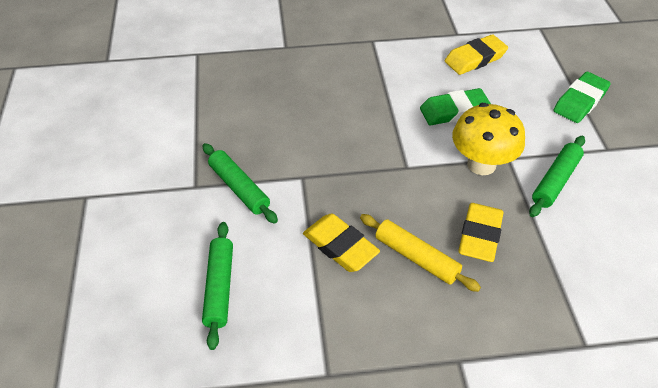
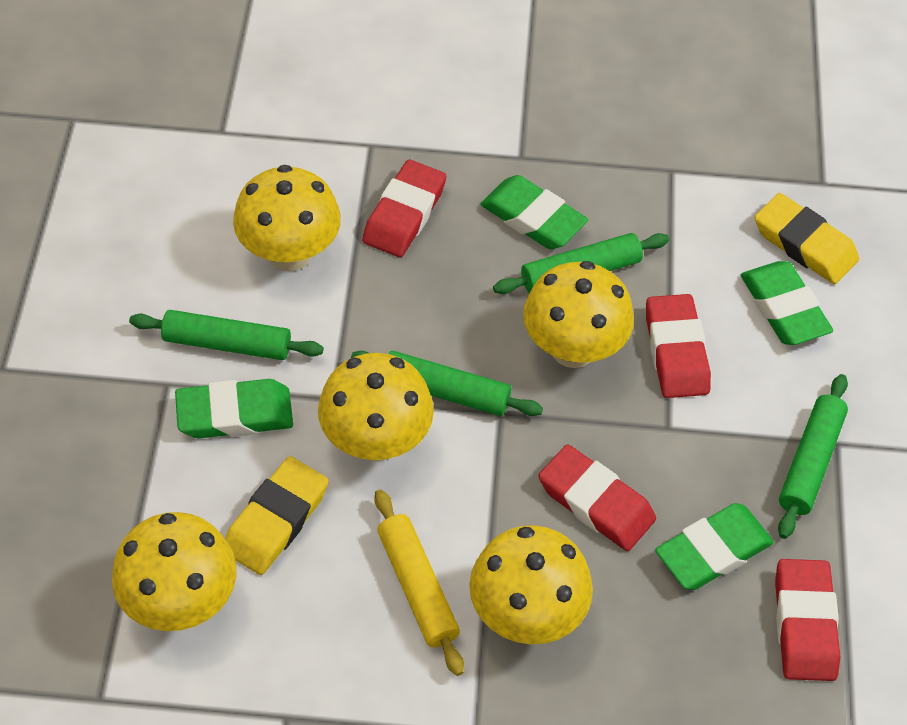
green eraser: [420,88,491,125] [553,72,611,123] = 2 -> [175,379,293,439] [481,175,588,249] [655,503,774,590] [741,261,833,345] = 4
green rolling pin: [202,222,233,350] [203,143,278,224] [529,136,585,217] = 3 -> [129,310,324,360] [351,351,543,416] [493,233,669,294] [778,374,848,539] = 4
red eraser: none = 0 -> [362,160,446,257] [538,444,656,551] [646,294,711,398] [775,559,840,681] = 4
yellow eraser: [303,213,380,272] [445,34,508,75] [458,203,504,262] = 3 -> [225,456,329,575] [755,193,859,284] = 2
yellow mushroom: [452,103,525,175] = 1 -> [112,512,236,631] [233,165,341,271] [318,353,434,462] [469,525,593,644] [523,261,634,368] = 5

